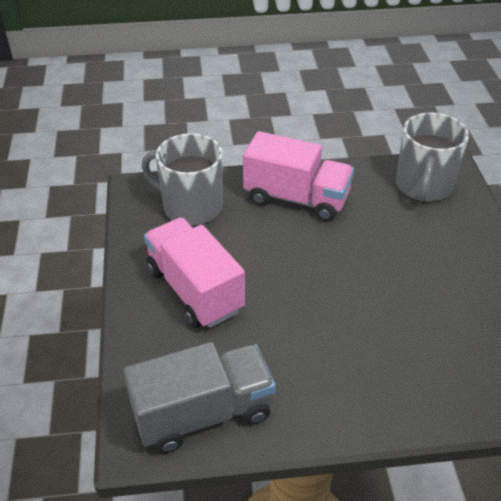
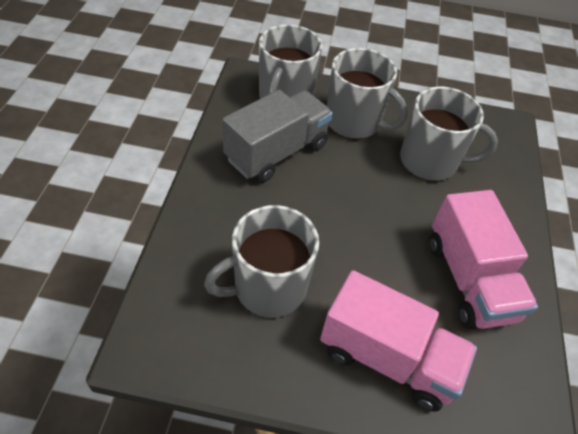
grey mug: [142,133,223,226] [396,112,469,202] = 2 -> [204,205,319,318] [259,24,322,99] [327,48,408,139] [400,87,498,181] = 4

